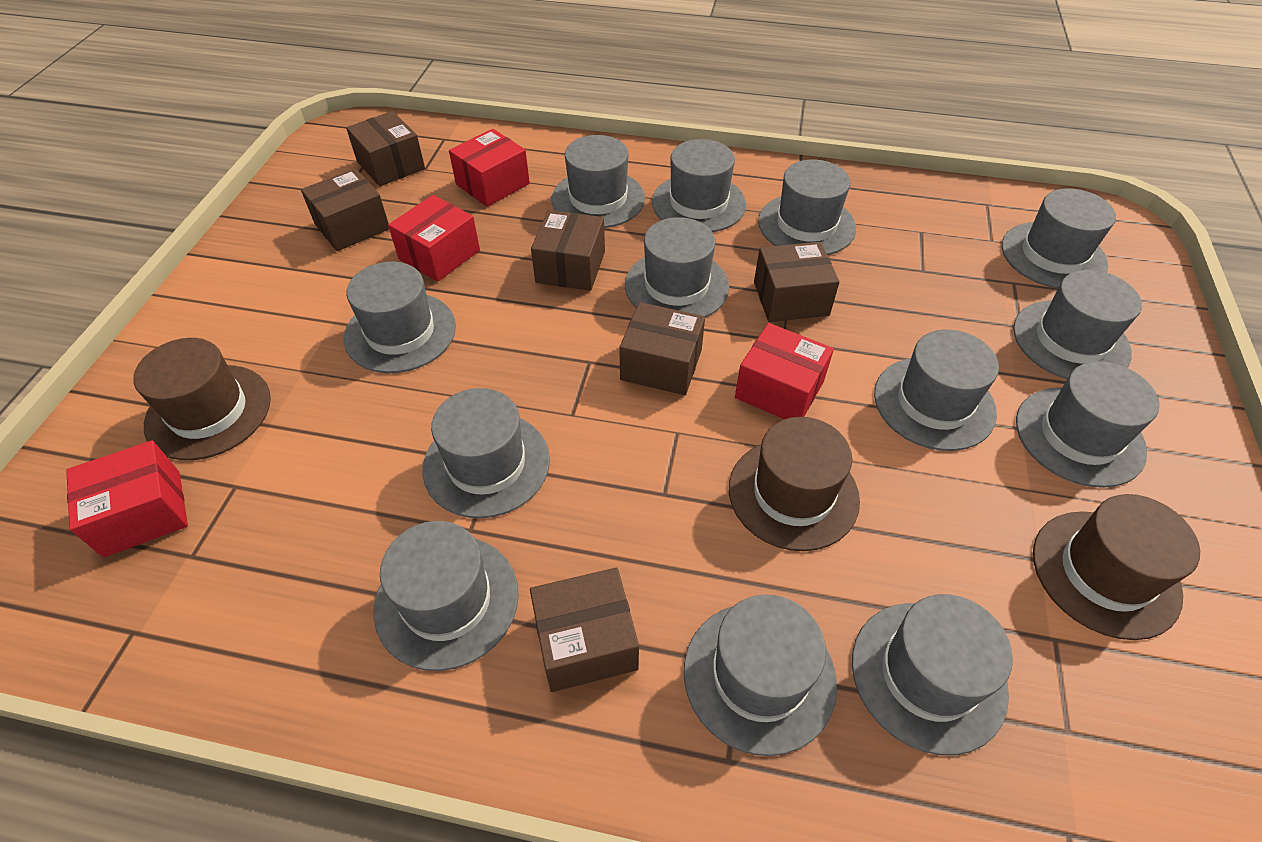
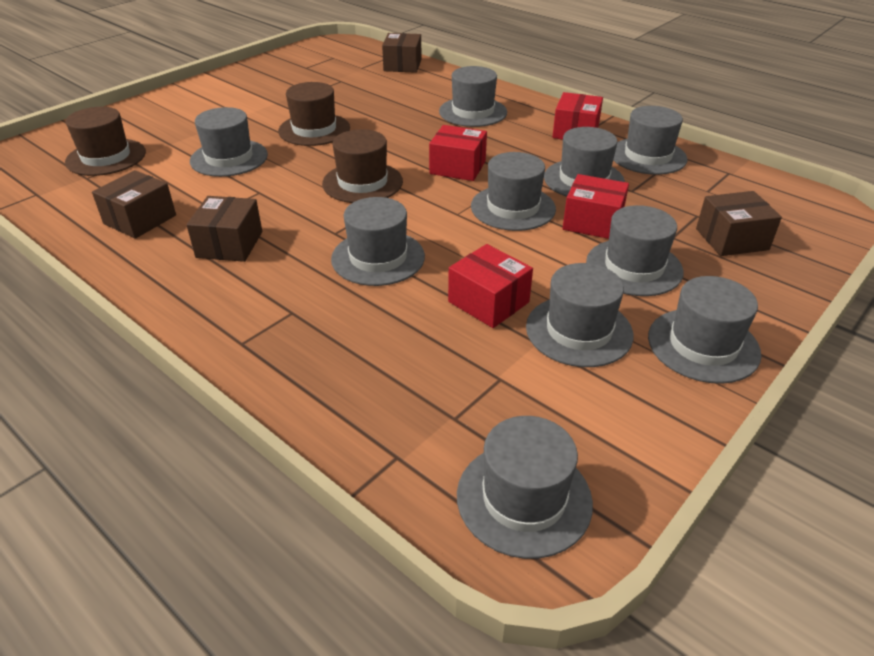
brown box: [301,168,389,251] [346,111,425,186] [530,568,639,692] [531,210,605,291] [619,302,705,395] [754,242,840,322] = 6 -> [92,170,176,239] [186,196,262,262] [382,33,422,73] [696,191,782,256] = 4
grey hat: [344,262,456,373] [374,521,519,671] [423,388,550,518] [552,135,645,228] [625,217,729,317] [652,139,746,232] [684,594,837,756] [758,160,856,255] [852,594,1013,755] [874,329,999,451] [1002,188,1116,288] [1013,270,1142,379] [1016,361,1160,488] = 13 -> [190,107,268,177] [331,197,425,286] [439,66,507,127] [457,416,593,559] [471,152,556,231] [526,263,634,367] [544,127,625,197] [586,205,683,296] [613,106,687,175] [648,276,761,384] = 10

